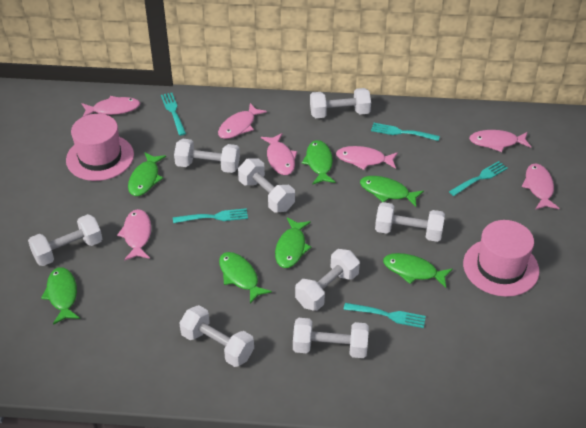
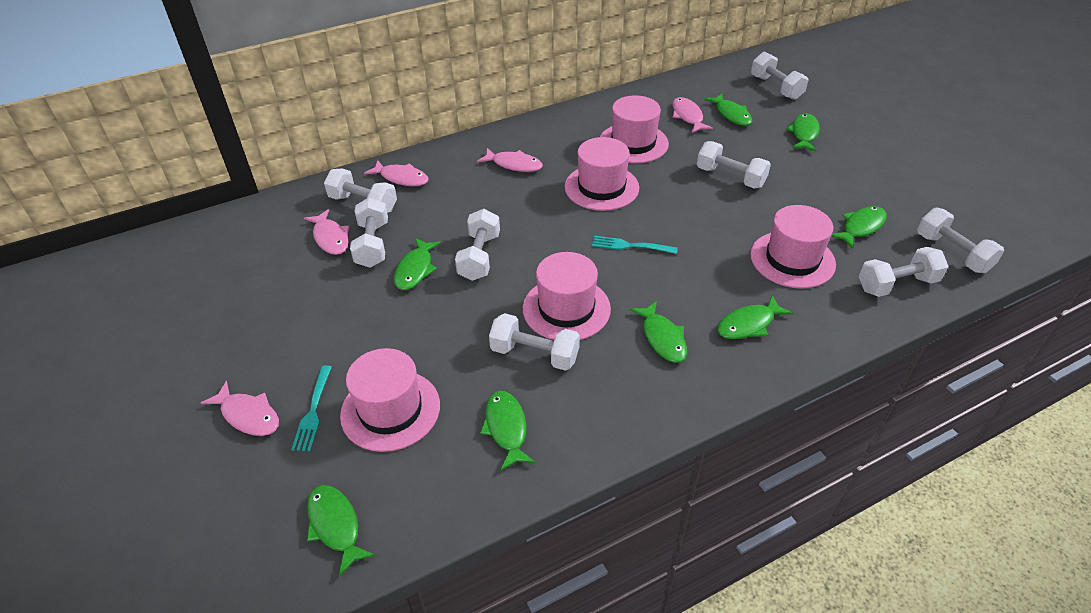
green fish: [41,267,80,325] [128,152,166,196] [219,252,272,304] [275,218,312,268] [302,140,336,185] [360,176,424,207] [383,253,453,288] = 7 -> [307,485,376,577] [394,238,441,290] [480,391,535,471] [630,301,687,363] [704,94,753,126] [717,295,793,339] [786,114,820,152] [831,206,887,249] = 8
pink fish: [82,96,140,117] [117,209,151,261] [218,103,267,139] [261,133,297,175] [336,146,398,170] [469,130,531,152] [522,163,559,210] = 7 -> [201,381,279,436] [304,209,349,255] [364,160,429,186] [477,148,543,172] [672,97,713,133] = 5
pink hat: [66,114,134,181] [463,220,539,297] = 2 -> [340,348,440,452] [523,252,611,340] [565,137,639,211] [600,95,669,163] [750,205,836,289] = 5
turquoise fork: [161,93,186,136] [173,208,248,223] [343,303,426,328] [371,123,440,141] [449,161,508,196] = 5 -> [291,365,332,451] [592,236,678,254] = 2

